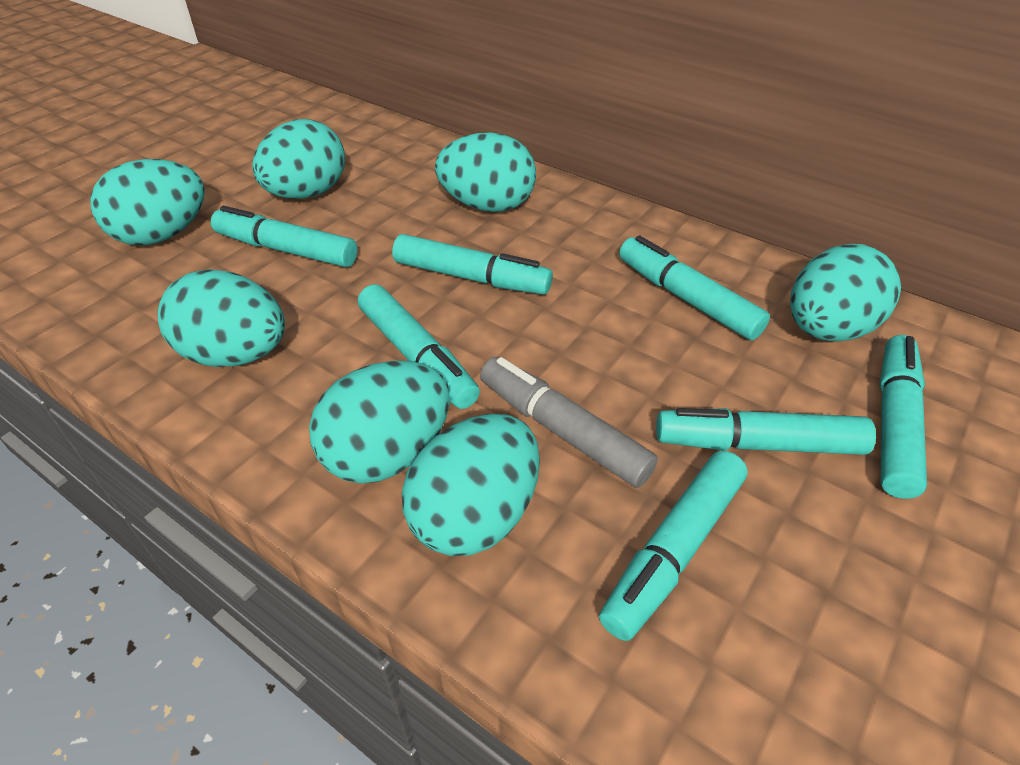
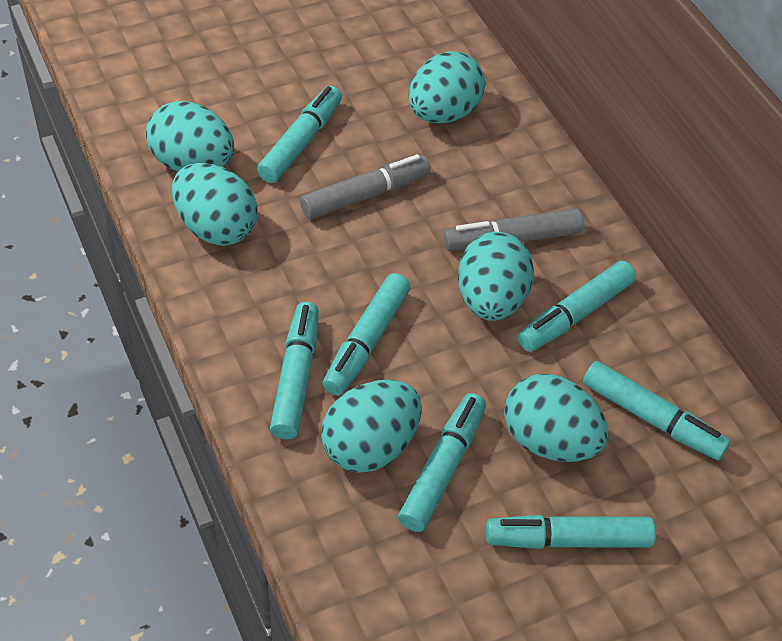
grey marker: [480,357,658,488] = 1 -> [300,154,431,220] [443,208,584,251] = 2
turquoise egg: [90,159,205,246] [158,269,285,367] [252,119,345,199] [309,361,450,484] [402,414,540,556] [435,132,536,212] [790,244,901,342] = 7 -> [146,101,234,171] [172,163,258,246] [321,380,422,473] [408,51,485,124] [458,232,534,321] [504,374,608,462] = 6

